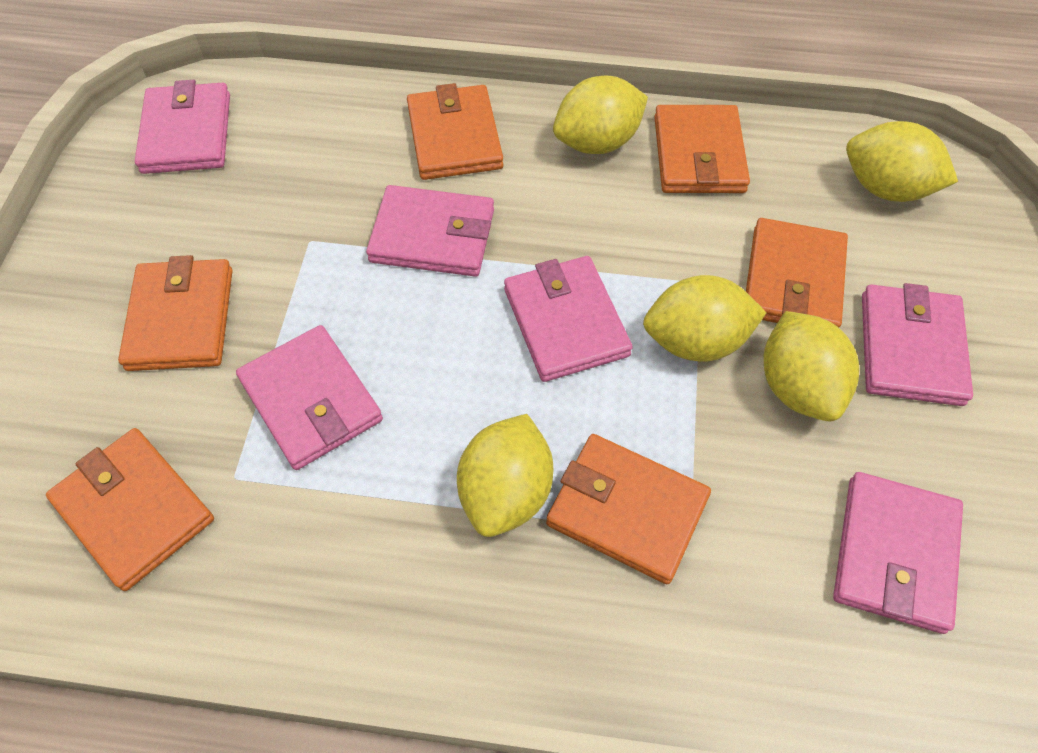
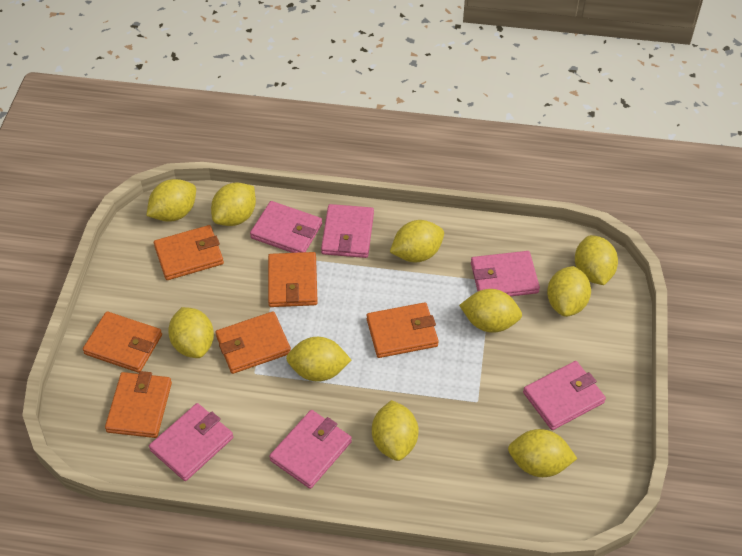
yellow lemon: [457,414,553,537] [553,76,648,154] [643,275,767,362] [764,311,859,421] [846,121,958,202] = 5 -> [146,179,196,222] [168,307,214,358] [211,183,256,226] [286,337,351,382] [372,400,419,461] [390,220,444,262] [459,289,522,333] [508,429,577,477] [547,266,591,317] [575,235,618,285] = 10

